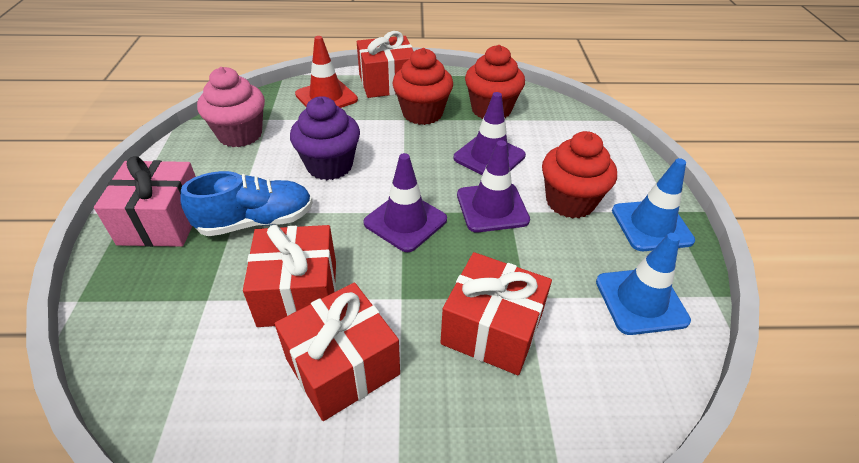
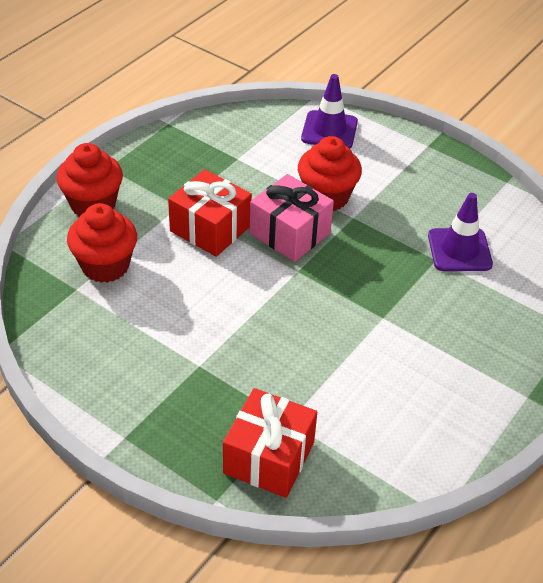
blue shoe: [180,171,313,236] = 1 -> none = 0
blue traffic cone: [596,233,691,335] [612,158,695,251] = 2 -> none = 0
pink cupcake: [197,67,265,147] = 1 -> none = 0
purple cupcake: [290,96,360,180] = 1 -> none = 0
purple traffic cone: [363,153,447,252] [453,92,526,175] [457,140,530,232] = 3 -> [301,74,358,149] [428,193,493,271] = 2
red gift: [243,225,336,327] [274,283,400,421] [357,31,414,98] [440,252,552,375] = 4 -> [168,169,252,257] [223,388,317,498] = 2
red traffic cone: [295,36,358,108] = 1 -> none = 0

